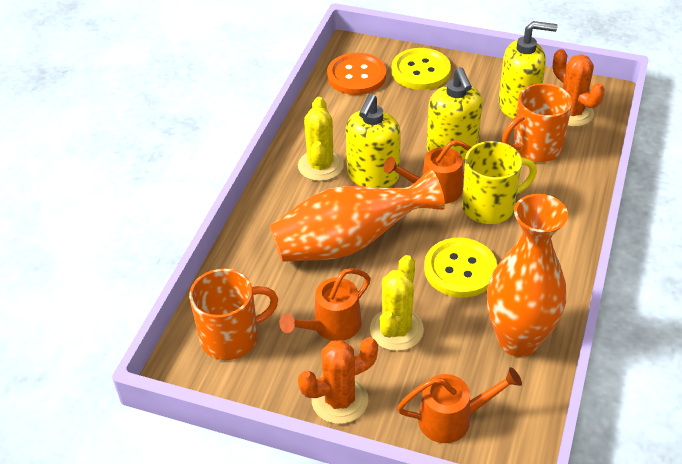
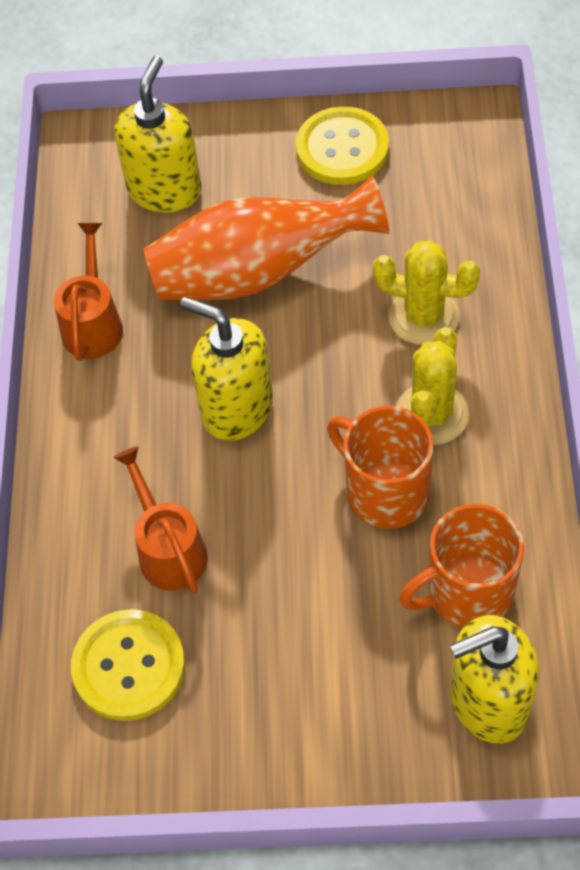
orange button: [327,53,386,95] = 1 -> none = 0
orange cactus: [298,337,378,424] [553,49,605,127] = 2 -> none = 0
orange vase: [270,169,445,262] [487,194,568,357] = 2 -> [144,176,389,300] = 1
orange watering can: [279,268,371,341] [383,140,471,204] [397,367,522,443] = 3 -> [54,223,123,361] [113,446,208,594] = 2
yellow mug: [462,141,537,224] = 1 -> none = 0

